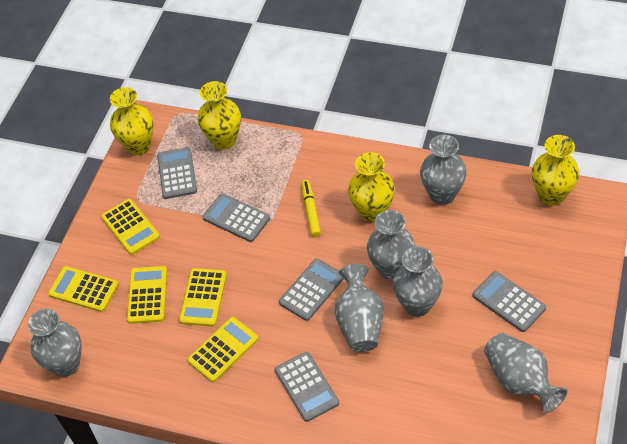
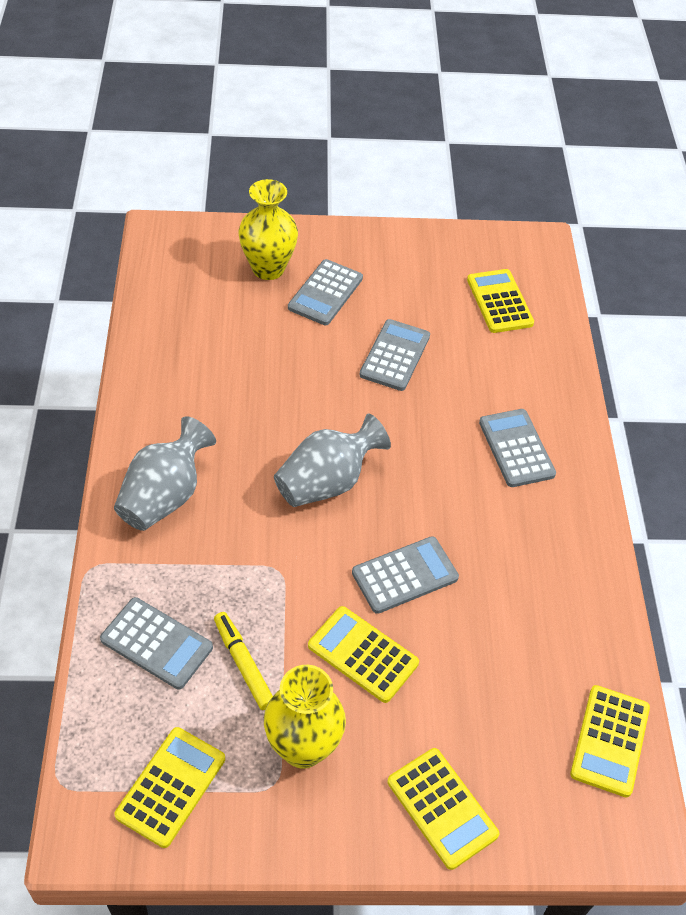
grey vase: [28,309,82,377] [334,264,384,352] [367,210,415,280] [393,246,443,317] [420,135,467,205] [484,333,568,413] = 6 -> [114,416,216,531] [274,414,391,507] = 2
yellow vase: [110,87,154,155] [198,81,241,150] [348,152,395,222] [532,135,579,206] = 4 -> [238,179,298,280] [264,665,346,769] = 2

